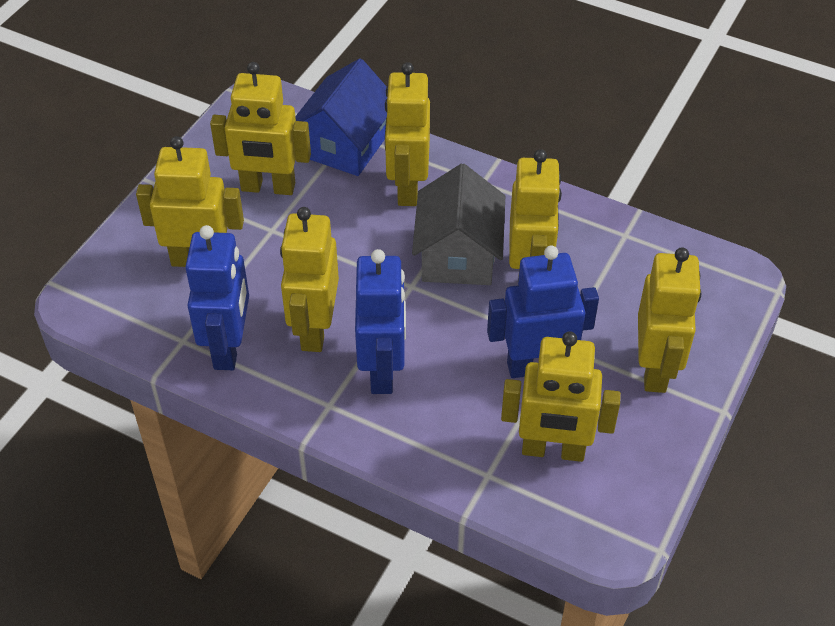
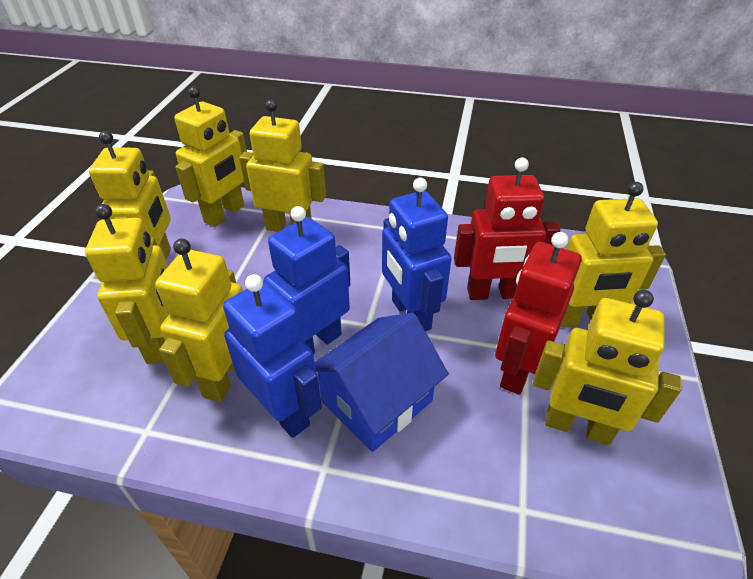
grey house: [412,164,505,285] = 1 -> none = 0
red robot: none = 0 -> [454,158,560,300] [495,232,582,395] = 2

